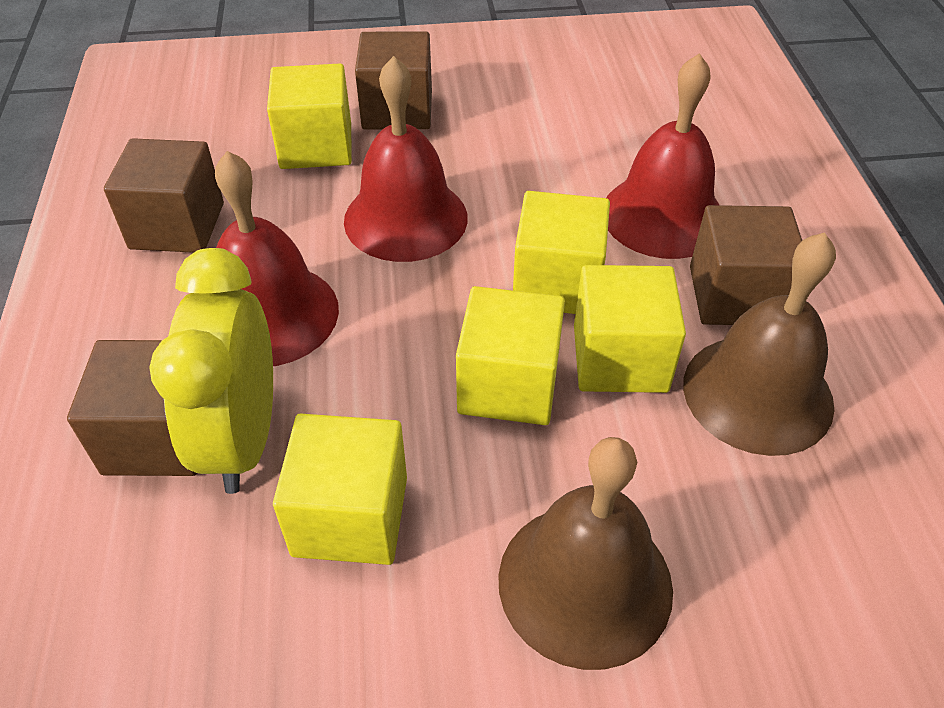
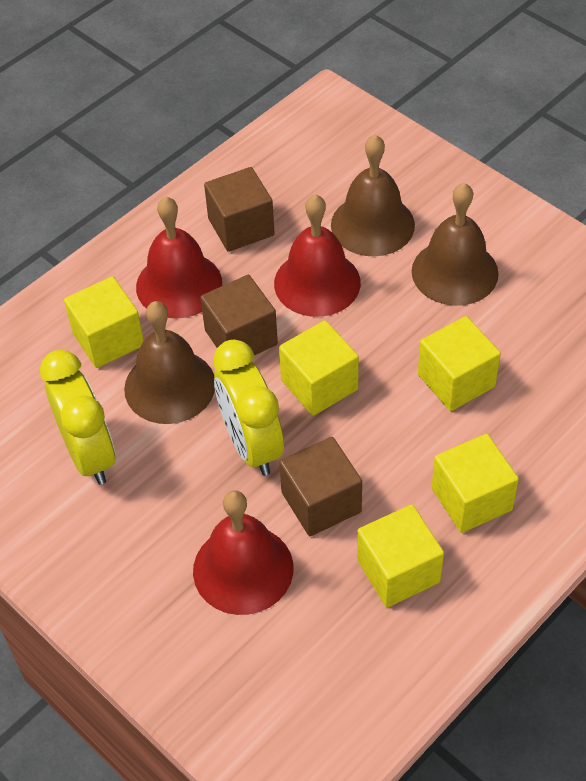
brown bell: [498,437,673,670] [683,232,836,456] = 2 -> [124,301,215,424] [331,135,415,256] [412,183,499,306] = 3
brown cube: [67,340,197,476] [104,138,224,253] [355,31,432,130] [690,205,802,325] = 4 -> [200,275,278,355] [204,167,275,252] [279,437,362,536] = 3
yellow clock: [149,248,273,494] = 1 -> [40,350,115,485] [213,340,284,476] = 2

